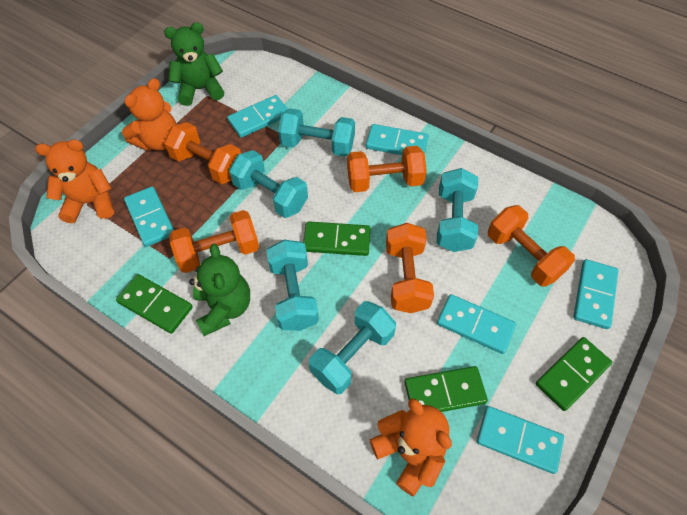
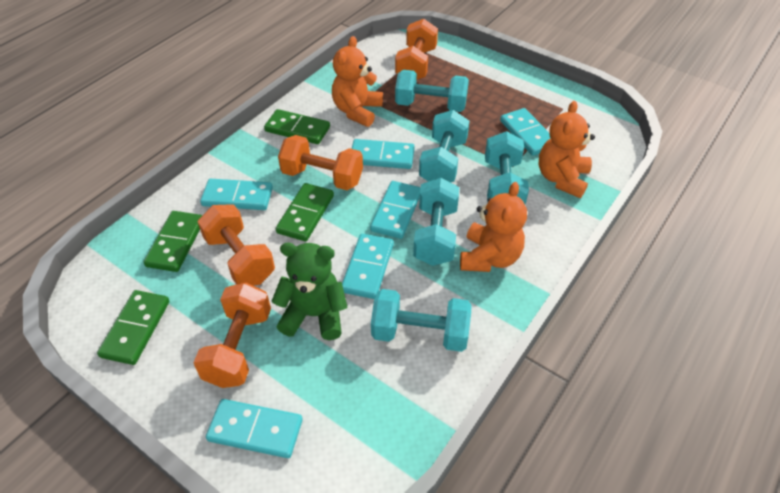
green teddy bear: [164,22,224,106] [189,244,250,336] = 2 -> [271,243,348,340] = 1
orange dumbbell: [164,122,241,184] [169,210,259,273] [347,146,427,192] [386,223,434,313] [488,205,575,287] = 5 -> [193,282,271,388] [198,204,275,286] [278,135,363,190] [395,19,438,80] = 4

